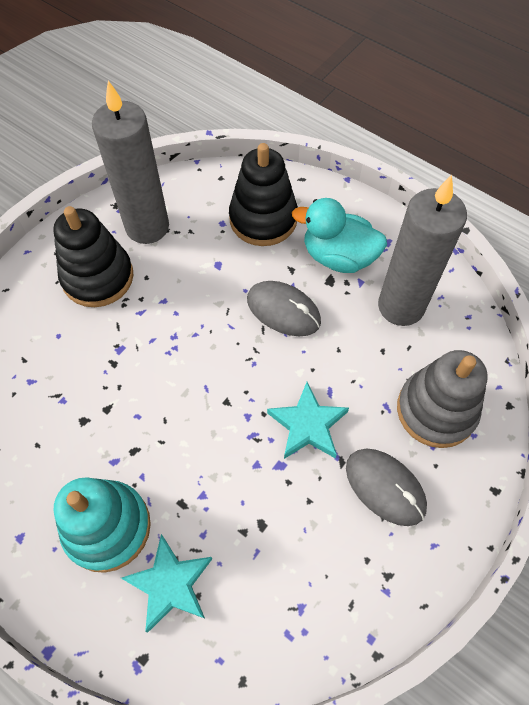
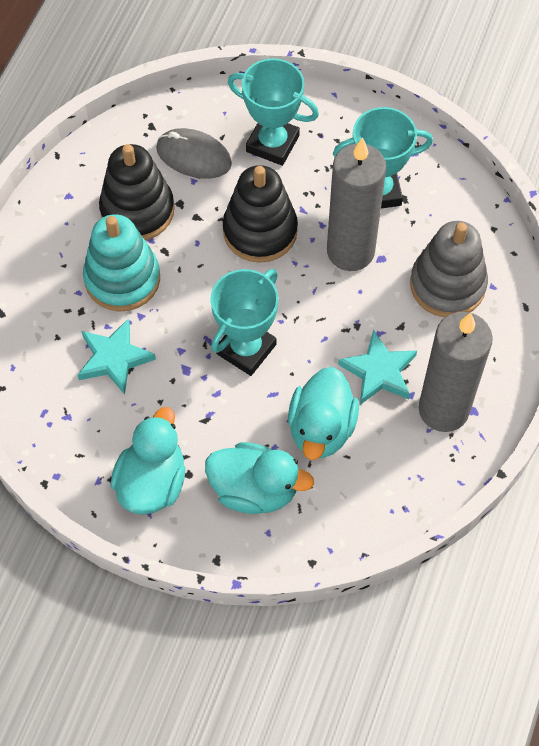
grey mouse: [247,281,321,336] [346,449,427,526] = 2 -> [156,128,232,179] = 1
turquoise duck: [292,198,387,273] = 1 -> [111,407,186,515] [205,442,314,514] [288,367,359,460] = 3
turquoise trophy: none = 0 -> [210,269,279,376] [228,58,319,166] [333,107,433,208] = 3

